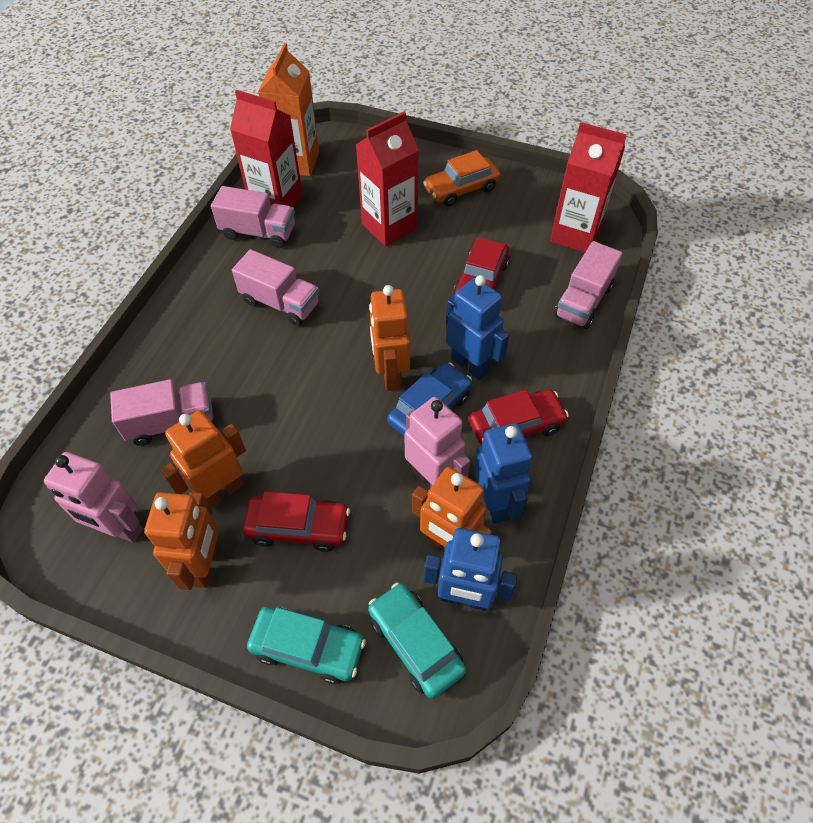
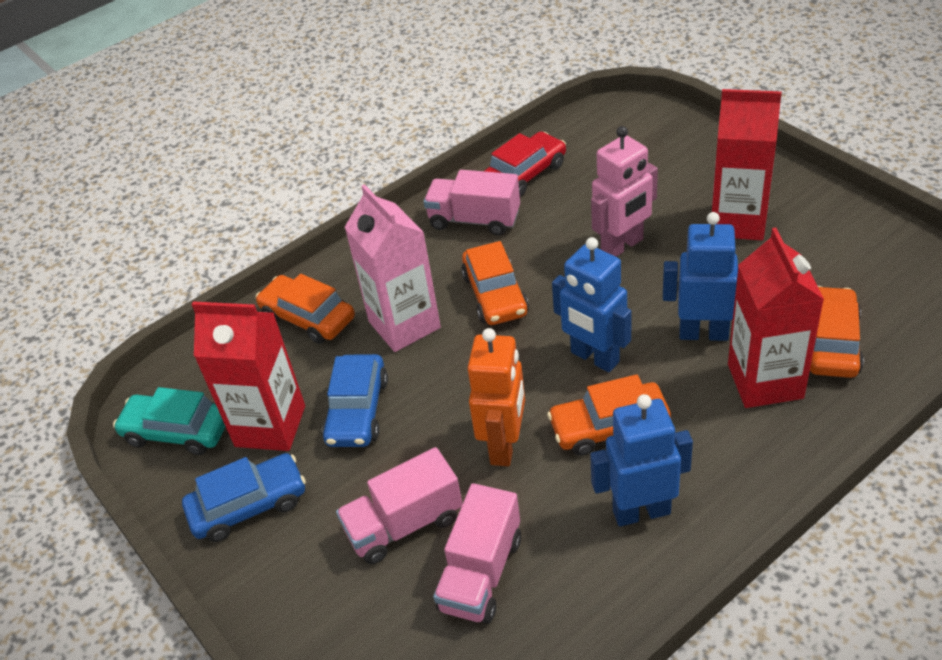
blue car: [387,363,472,437] = 1 -> [182,453,306,542] [322,354,388,447] = 2
orange car: [423,150,500,207] = 1 -> [255,274,355,344] [461,241,529,325] [547,374,671,456] [810,286,864,378] = 4
orange carton: [258,43,319,176] = 1 -> none = 0
orange robot: [144,492,219,590] [161,410,246,507] [369,285,410,391] [412,467,492,548] = 4 -> [468,328,525,466] = 1
pink carton: none = 0 -> [344,184,441,352] = 1
pink robot: [44,452,143,543] [405,397,471,488] = 2 -> [591,126,658,257] = 1
pink truck: [110,379,213,446] [211,186,295,248] [232,249,319,326] [554,241,623,329] = 4 -> [336,447,463,564] [424,170,520,236] [433,483,521,624] = 3
red car: [242,491,350,552] [454,237,509,295] [469,390,569,445] = 3 -> [484,131,566,197] = 1
turquoise car: [247,607,366,684] [368,582,466,699] = 2 -> [113,387,226,455] = 1

